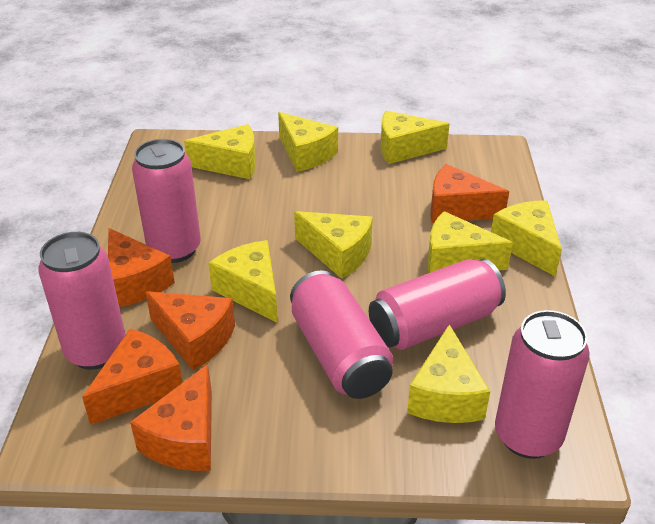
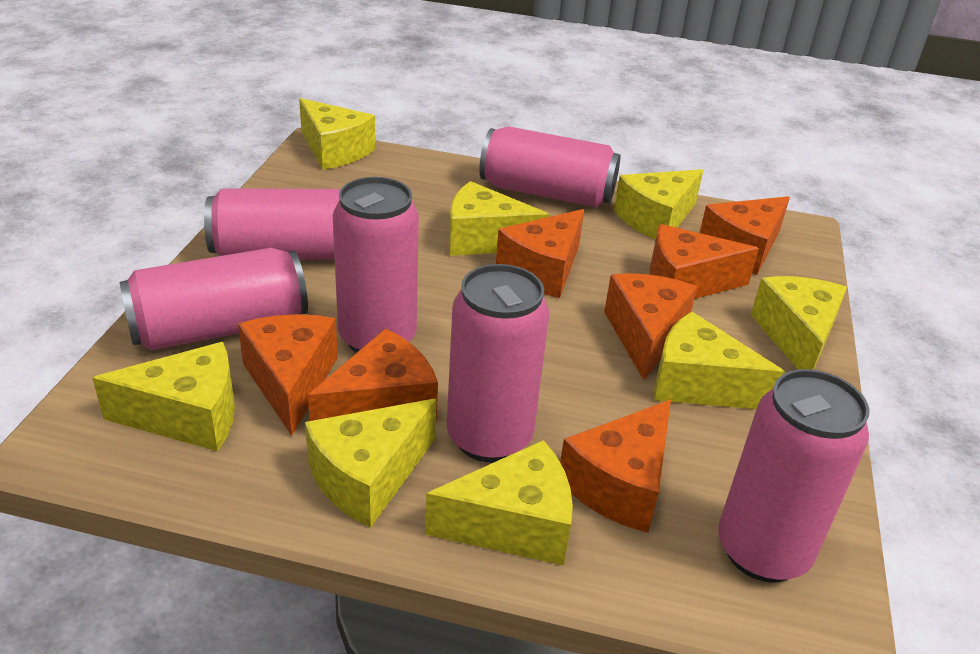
orange cheese: [82,329,183,425] [108,228,175,307] [130,364,212,471] [145,291,235,371] [430,164,509,223] = 5 -> [238,314,338,436] [308,328,438,423] [496,209,584,298] [560,400,671,533] [604,273,697,380] [650,224,759,299] [700,196,790,275] = 7
pink can: [38,232,126,370] [132,139,201,263] [290,270,393,399] [369,259,506,350] [495,310,590,459] = 5 -> [119,248,308,351] [204,189,341,260] [333,177,419,353] [447,264,549,463] [479,126,620,207] [718,369,870,583] = 6

